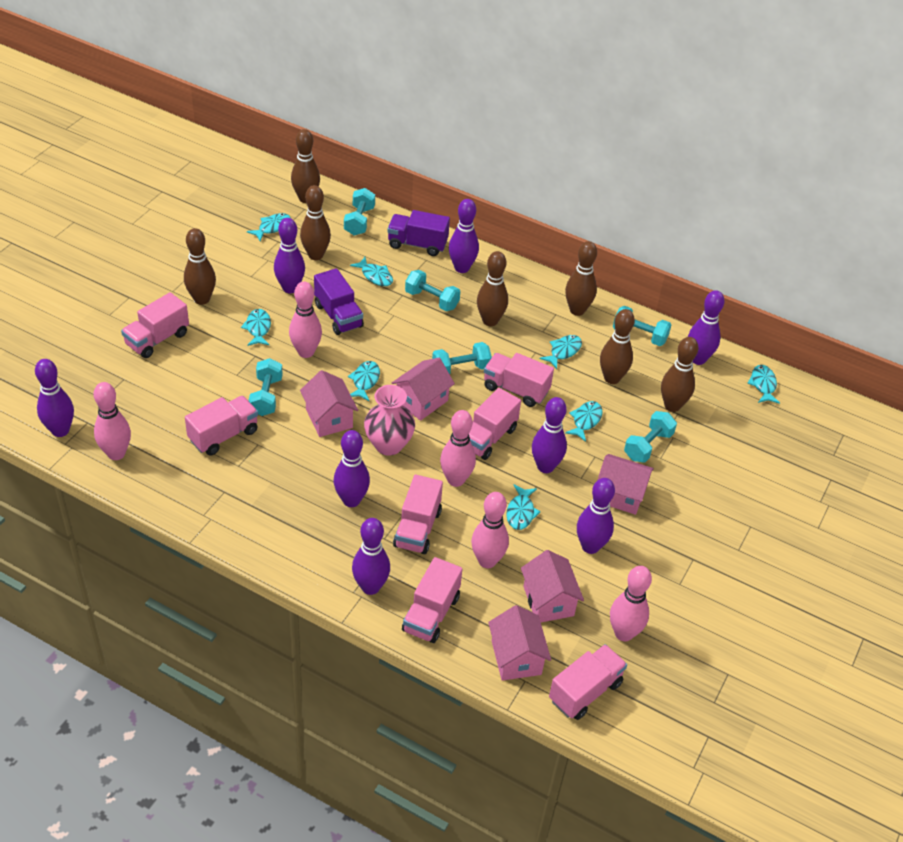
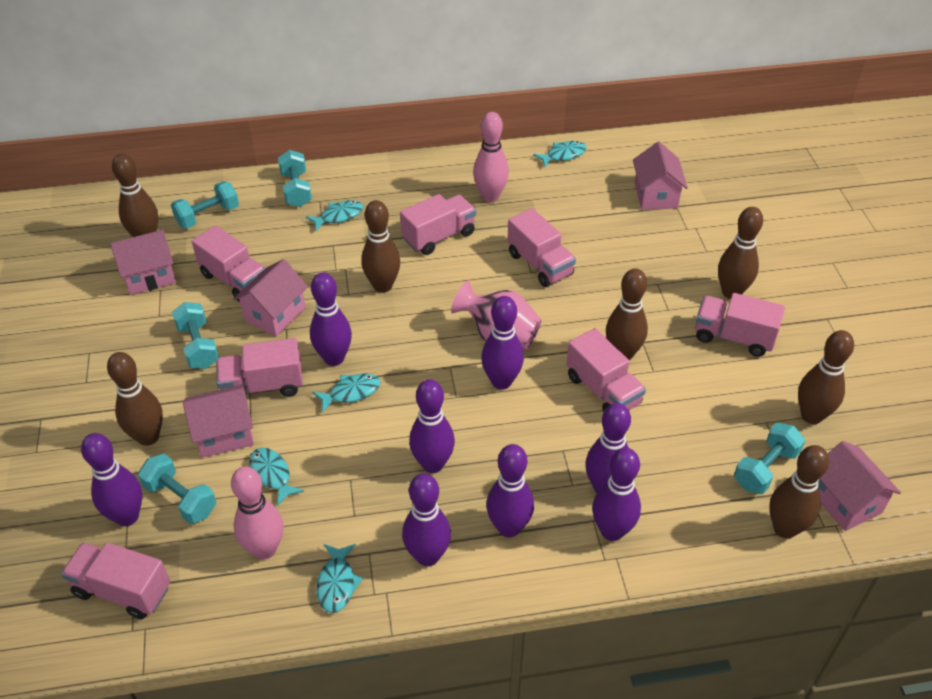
pink bowling pin: [94,382,131,460] [289,282,322,358] [440,410,476,487] [471,492,509,568] [610,566,652,641] = 5 -> [231,466,283,559] [473,112,509,202] = 2
purple truck: [314,268,364,335] [387,210,450,256] = 2 -> none = 0
turquoise dumbbell: [249,358,283,416] [344,188,375,236] [405,270,460,311] [432,342,492,374] [613,306,671,346] [624,411,677,463] = 6 -> [138,454,216,524] [171,181,239,228] [172,302,219,369] [278,150,312,207] [734,423,805,494] = 5
turquoise fish: [241,309,271,346] [247,213,291,241] [348,361,380,401] [350,257,393,286] [506,484,541,530] [540,335,582,369] [565,401,603,442] [747,365,780,404] = 8 -> [249,448,304,506] [306,200,363,231] [312,373,381,413] [317,544,363,613] [533,141,587,168] = 5

